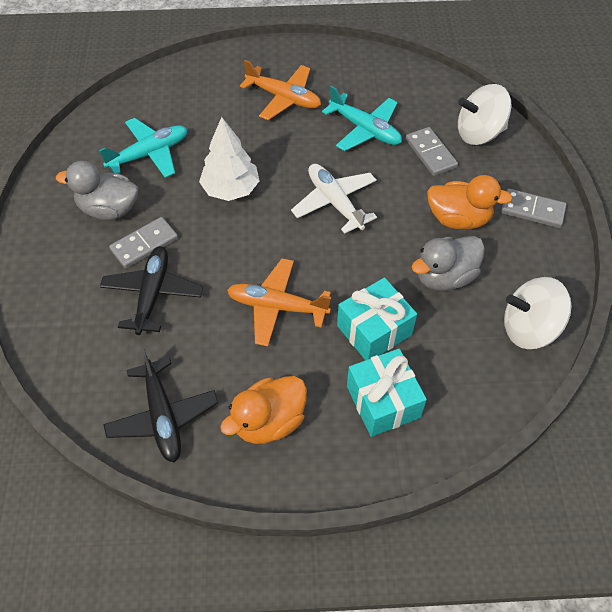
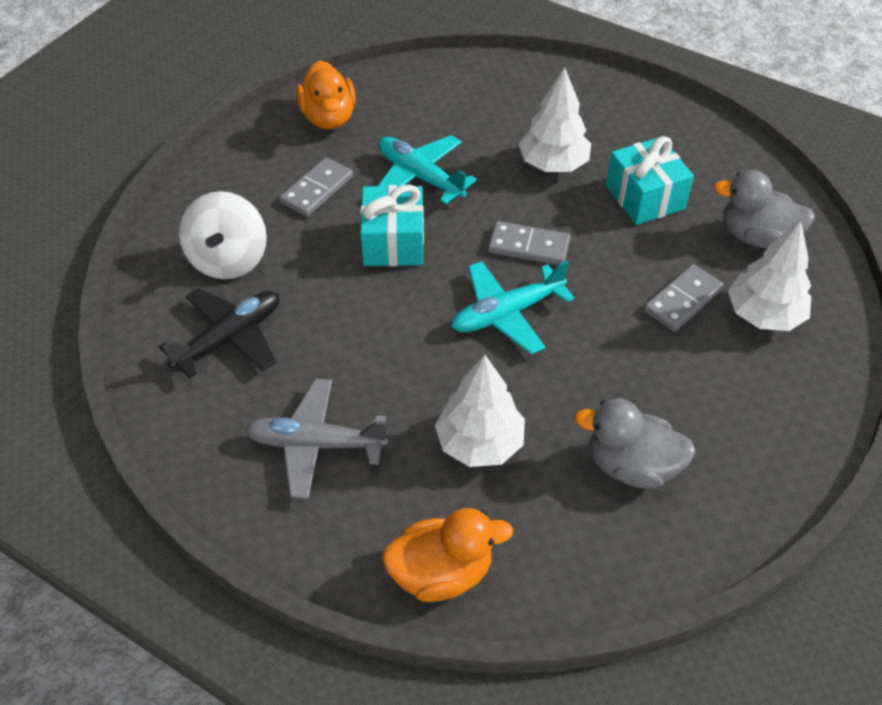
black plane: [100,246,203,335] [103,349,218,462] = 2 -> [159,288,279,379] = 1
grey plane: none = 0 -> [245,378,388,499] = 1
orange plane: [227,258,331,346] [240,60,321,120] = 2 -> none = 0
white plane: [291,164,377,234] = 1 -> none = 0
white spinning top: [458,84,512,145] [504,277,571,349] = 2 -> [179,191,267,279] = 1
white tree: [199,117,259,201] = 1 -> [435,355,525,467] [519,67,591,172] [728,221,811,331] = 3

